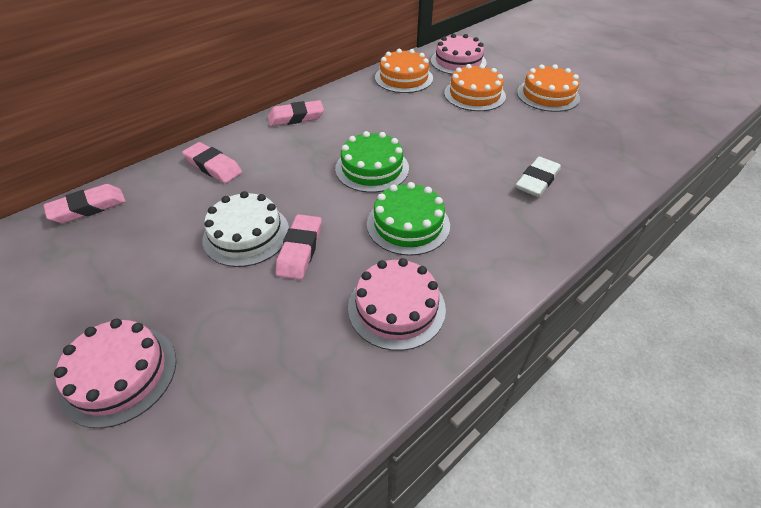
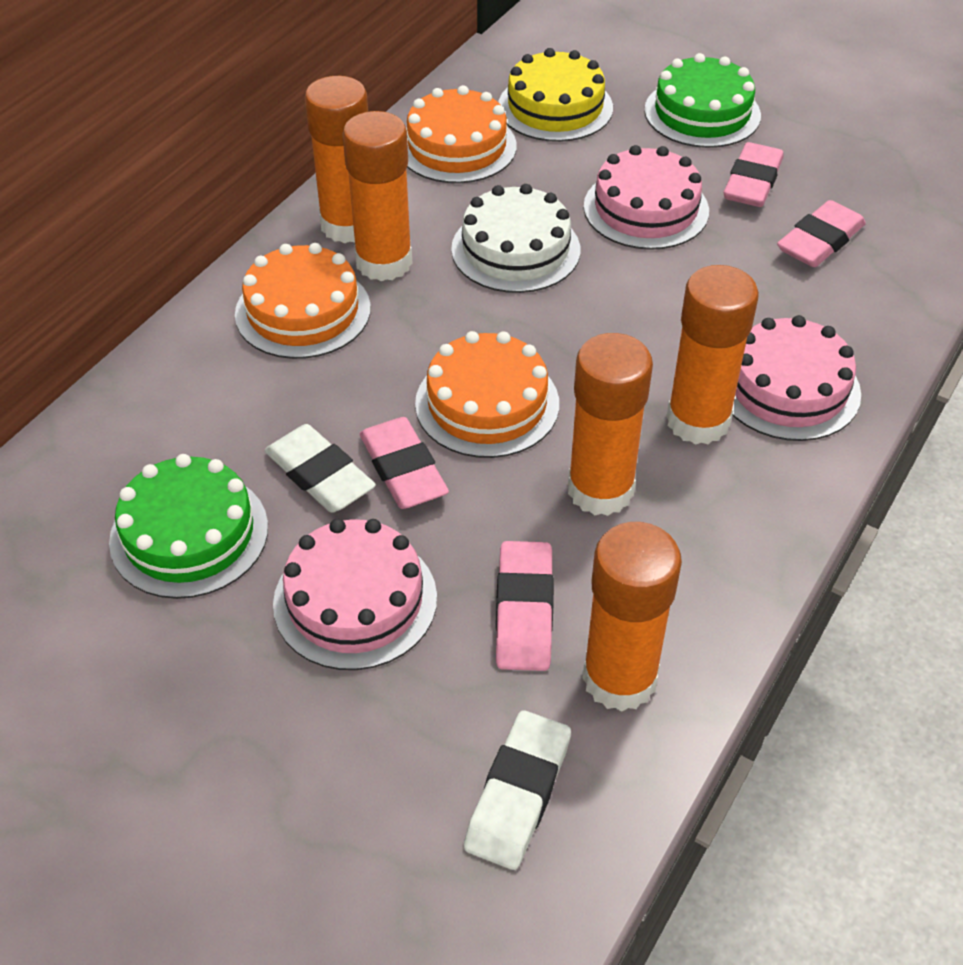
orange glue stick: none = 0 -> [305,76,368,243] [342,111,413,281] [568,333,653,516] [582,522,682,711] [666,265,759,445] = 5
white eraser: [516,157,561,197] = 1 -> [264,424,376,513] [464,710,571,870] = 2
yellow cake: none = 0 -> [498,48,613,142] = 1

